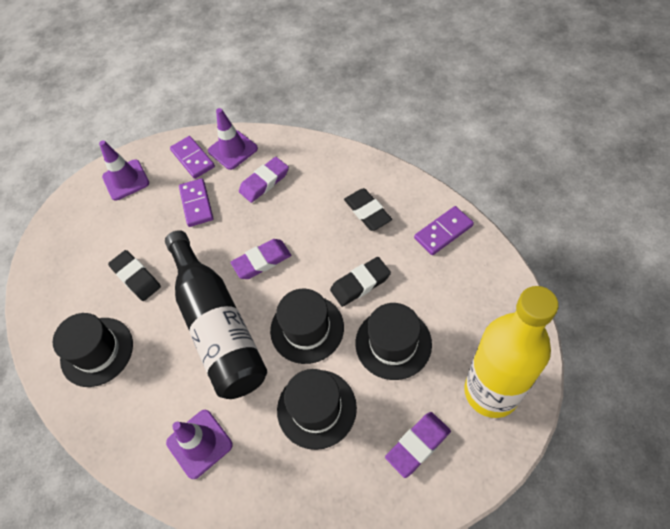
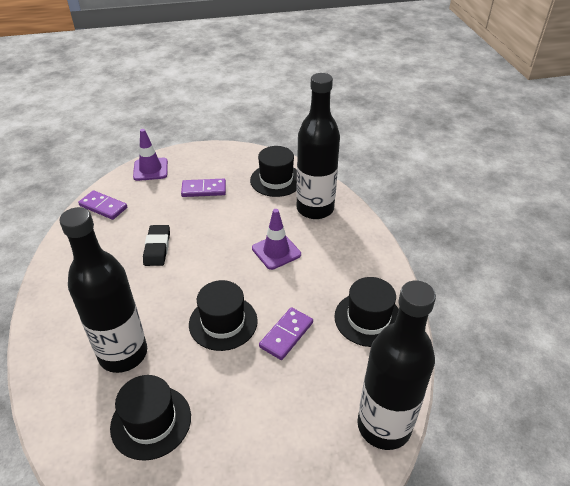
black bottle: [165,230,267,399] = 1 -> [59,207,147,373] [296,73,340,219] [357,281,436,450] = 3
black eraser: [108,250,161,301] [330,257,391,307] [344,188,392,231] = 3 -> [143,225,170,266] = 1
purple eraser: [230,239,291,279] [239,157,289,203] [385,412,451,478] = 3 -> none = 0
purple traffic cone: [99,140,149,201] [166,410,233,479] [208,108,258,170] = 3 -> [133,129,168,181] [252,209,301,270] = 2
yellow bottle: [464,286,559,418] = 1 -> none = 0

